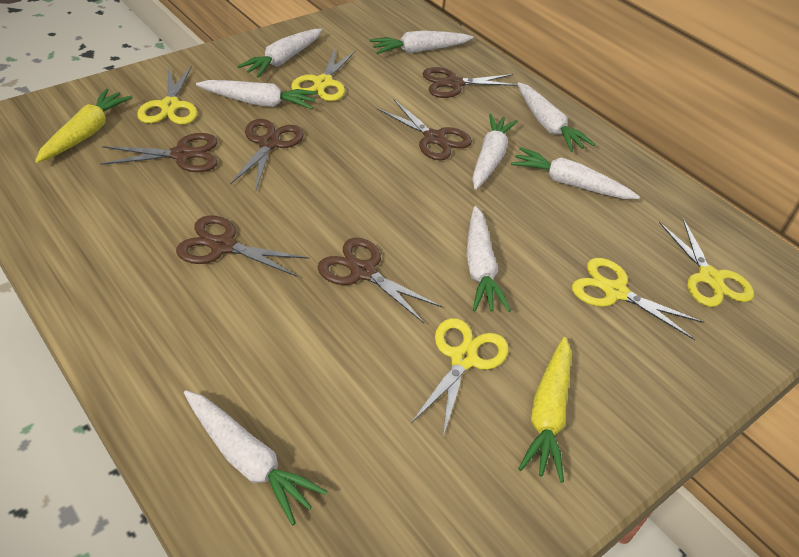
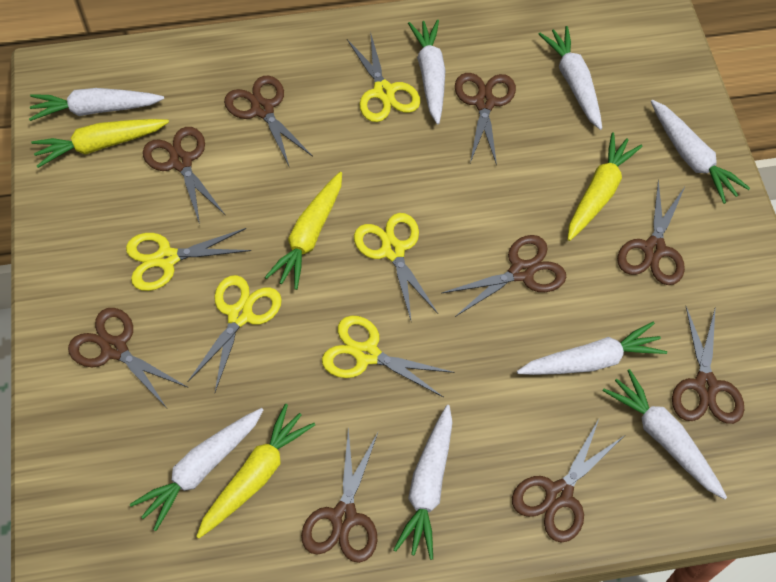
brown scissors: [100,133,218,172] [176,215,309,277] [230,119,304,190] [318,238,442,323] [377,100,472,160] [422,67,518,98] = 6 -> [68,308,187,407] [143,127,225,224] [224,75,313,168] [301,428,378,563] [442,235,566,317] [455,73,516,165] [512,417,625,543] [617,179,686,285] [672,306,744,424] = 9
yellow carrot: [35,88,133,163] [518,337,571,483] = 2 -> [31,119,169,168] [196,404,315,539] [265,172,342,290] [568,132,643,241] = 4

